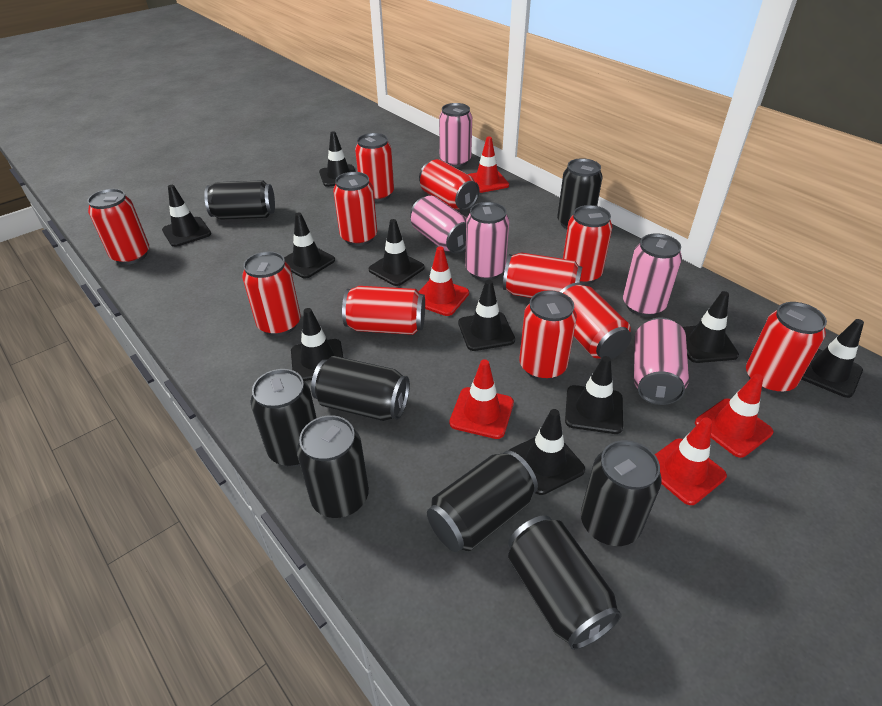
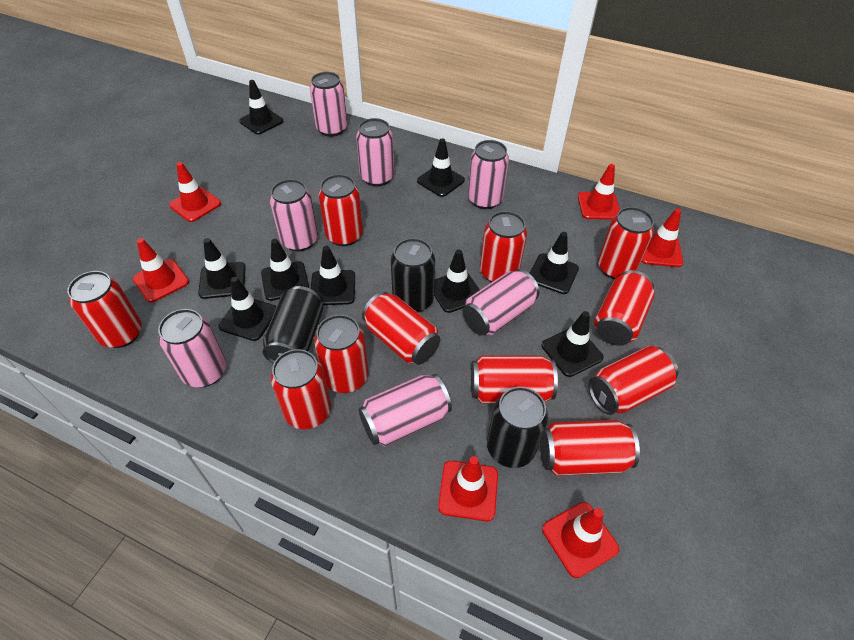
black can: [204,180,275,220] [250,369,317,467] [297,415,369,518] [311,356,410,421] [427,450,538,552] [508,515,622,650] [557,158,602,229] [581,440,662,546] = 8 -> [263,286,323,364] [391,238,435,313] [487,387,548,468] = 3
black traffic cone: [162,185,211,247] [284,213,335,279] [291,308,344,381] [319,131,356,187] [369,219,425,286] [458,280,515,351] [509,409,585,495] [565,356,623,434] [682,291,739,363] [801,319,864,398] = 10 -> [198,238,246,299] [219,277,277,341] [239,80,283,134] [261,239,310,301] [311,246,355,305] [417,138,465,197] [434,250,480,313] [530,232,579,294] [542,311,604,377] = 9
pink can: [410,196,467,254] [439,103,472,167] [465,202,509,281] [623,233,682,317] [634,318,689,405] = 5 -> [158,309,226,387] [270,179,318,252] [310,72,347,137] [356,118,394,186] [359,374,452,446] [463,269,539,335] [468,140,509,209] = 7
red traffic cone: [419,246,469,316] [449,359,514,439] [468,137,509,193] [655,417,727,505] [695,374,773,458] = 5 -> [133,238,189,303] [169,162,221,222] [438,456,498,522] [542,502,619,578] [578,164,620,219] [641,209,683,267] = 6

